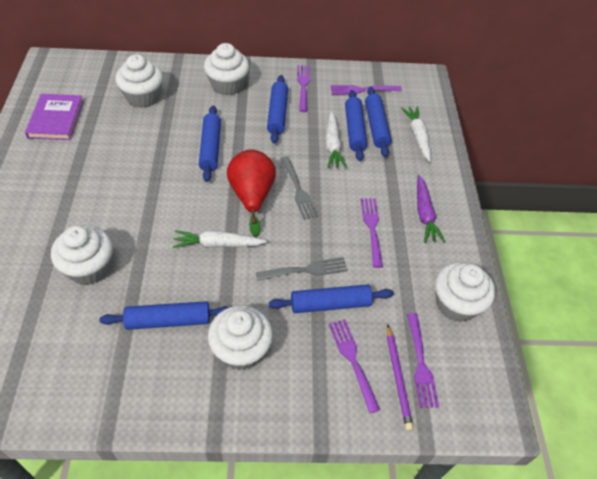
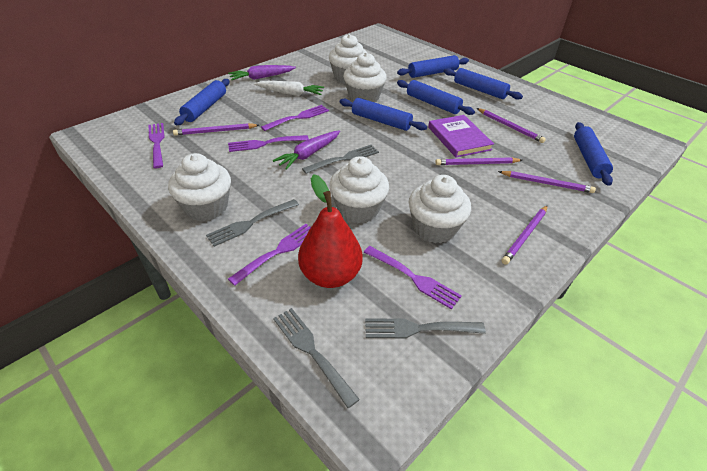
grey fork: [256,257,348,281] [280,156,319,220] = 2 -> [206,199,299,247] [273,308,360,408] [302,145,379,174] [365,319,486,338] = 4
purple carrot: [417,175,445,243] = 1 -> [228,65,296,80] [273,130,340,170] = 2
purple pencil: [387,325,413,431] = 1 -> [173,123,259,136] [435,157,522,165] [477,108,546,143] [498,171,596,193] [502,205,548,265] = 5
white carrot: [173,230,267,248] [325,111,347,168] [401,106,431,162] = 3 -> [254,81,324,96] = 1

